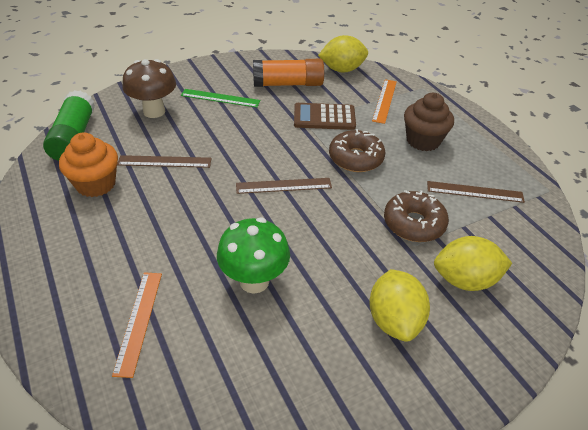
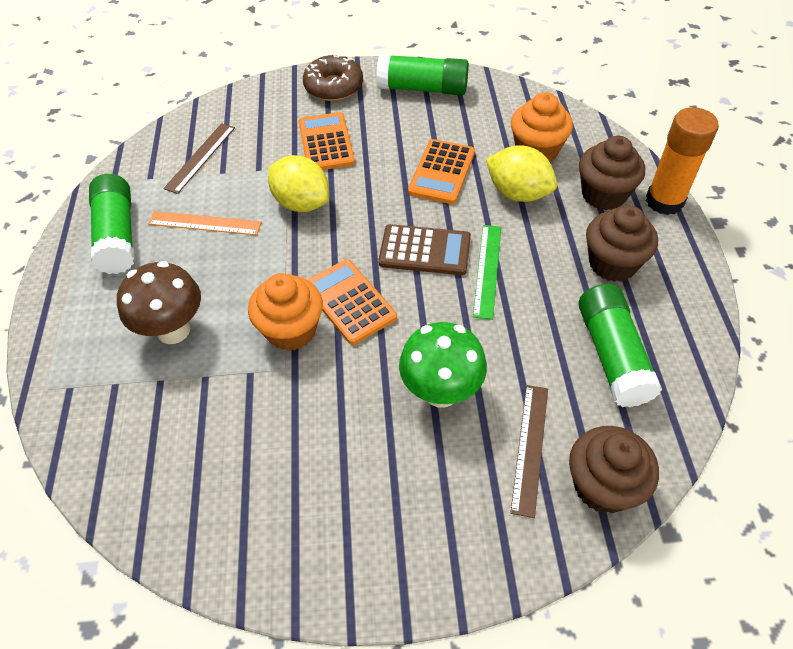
brown cupcake: [404,93,454,151] = 1 -> [569,426,659,514] [579,135,645,210] [586,205,658,282] = 3
brown donut: [329,129,385,172] [384,190,449,242] = 2 -> [303,55,363,101] = 1
brown ruler: [117,155,212,168] [236,178,332,194] [427,181,525,203] = 3 -> [163,123,235,194] [510,385,548,518] = 2
green glue stick: [43,90,95,161] = 1 -> [89,174,134,274] [376,54,469,95] [578,284,662,407] = 3
orange calculator: none = 0 -> [298,112,355,170] [308,259,397,345] [408,139,475,204] = 3
orange cupcake: [59,133,118,197] = 1 -> [248,273,323,351] [511,92,573,162] = 2
orange ruler: [112,272,162,378] [372,79,397,124] = 2 -> [148,211,262,235] = 1
yellow lemon: [318,35,368,72] [369,269,430,342] [434,236,512,291] = 3 -> [268,155,329,212] [486,145,557,202] = 2

